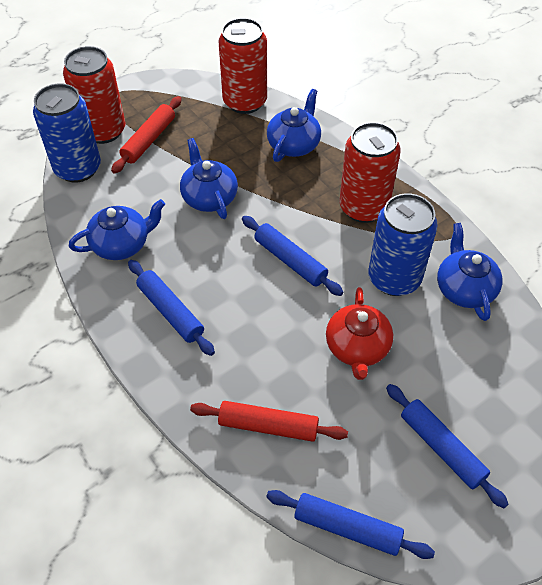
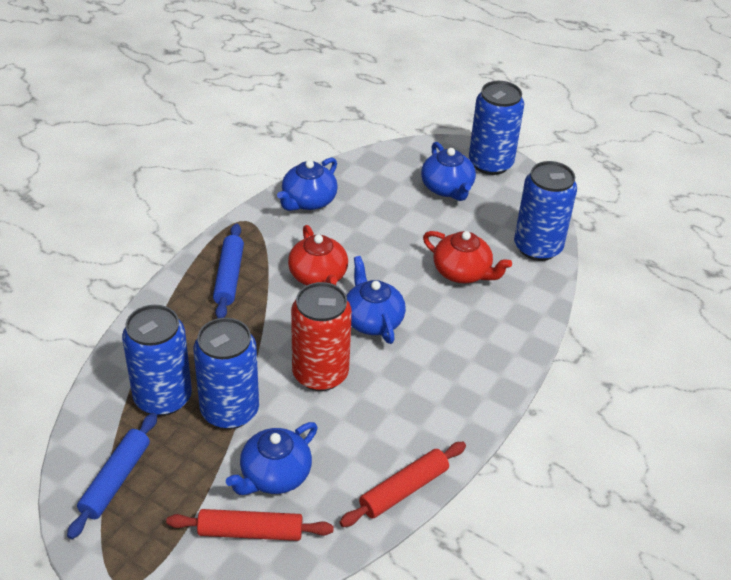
blue can: [33,83,101,183] [368,193,438,296] = 2 -> [122,305,192,416] [193,318,259,429] [469,81,524,175] [514,161,577,261] = 4
blue rolling pin: [128,260,215,356] [242,216,343,296] [266,490,435,559] [386,384,508,508] = 4 -> [67,413,157,539] [213,223,244,318] = 2
red can: [63,46,126,144] [218,18,267,114] [340,122,401,223] = 3 -> [291,282,352,391] = 1
red teapot: [326,287,393,380] = 1 -> [288,225,348,285] [423,231,512,283] = 2

